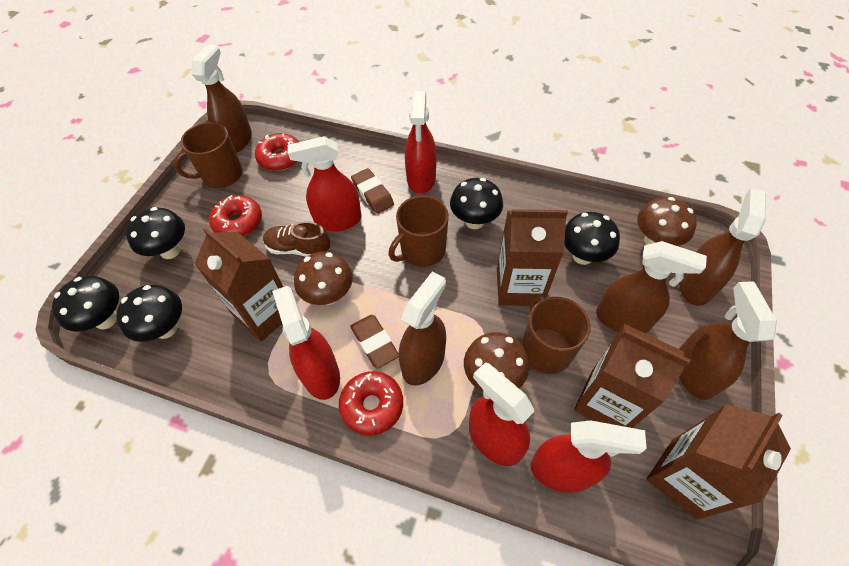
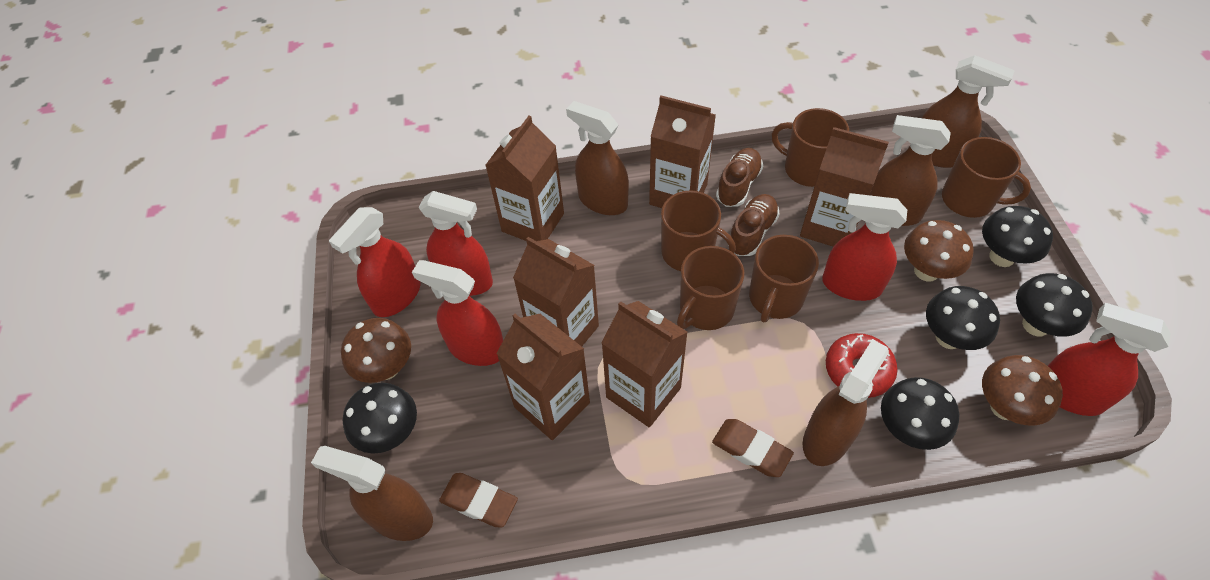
brown carton: [194,227,283,342] [497,209,568,306] [574,324,691,428] [647,404,791,520] = 4 -> [485,116,564,241] [496,314,590,440] [513,237,599,346] [601,301,688,427] [649,96,716,208] [800,127,889,247] = 6
brown mug: [174,122,242,188] [388,195,449,267] [522,293,591,374] = 3 -> [661,190,736,271] [677,246,744,330] [749,235,819,322] [772,108,849,187] [942,137,1031,218] = 5
brown shoe: [263,221,330,257] = 1 -> [716,148,763,207] [728,194,780,256] = 2
red donut: [209,195,262,236] [255,133,299,171] [339,371,403,436] = 3 -> [826,333,898,398] = 1

